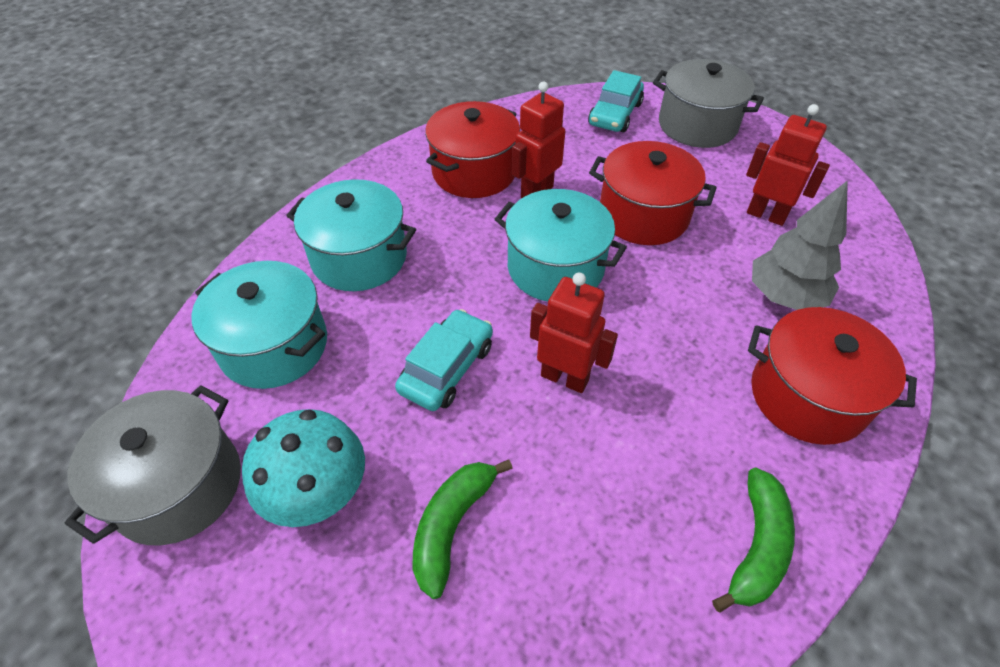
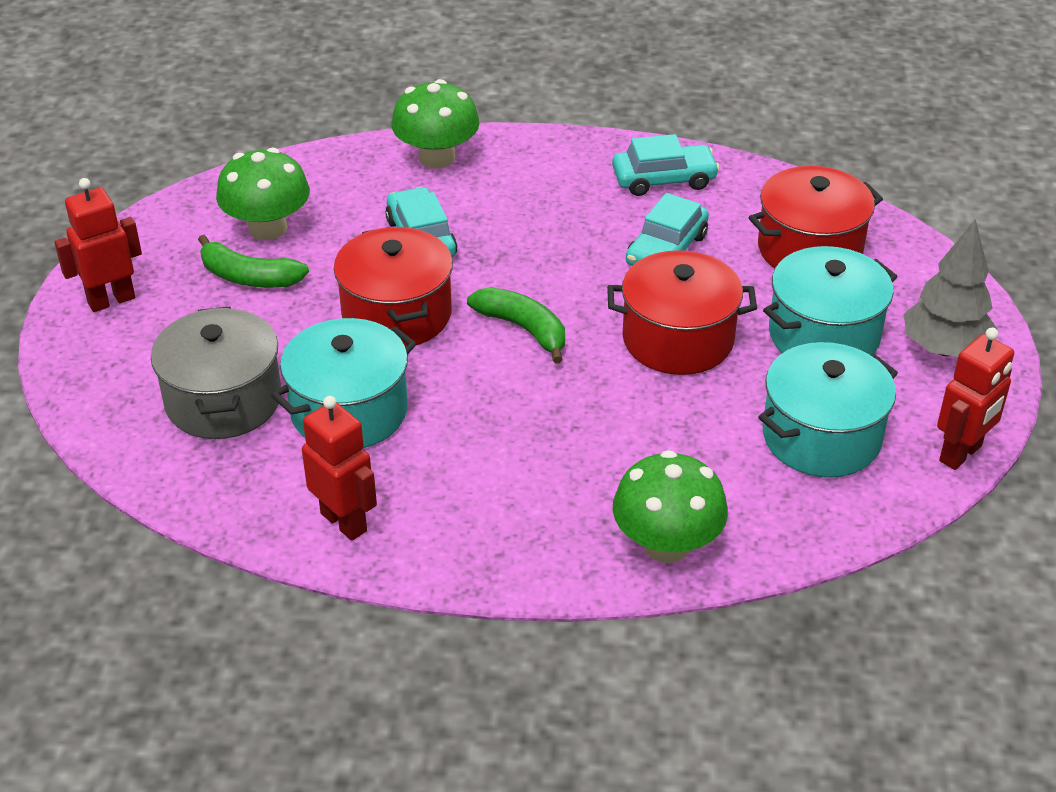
green mushroom: none = 0 -> [216,148,310,240] [391,79,480,168] [613,450,728,563] = 3
grey pot: [65,385,241,545] [653,59,764,148] = 2 -> [151,306,281,439] = 1
turquoise car: [395,309,493,411] [588,70,644,132] = 2 -> [385,187,457,257] [612,134,719,196] [626,193,709,266] = 3
turquoise mushroom: [242,409,365,527] = 1 -> none = 0

